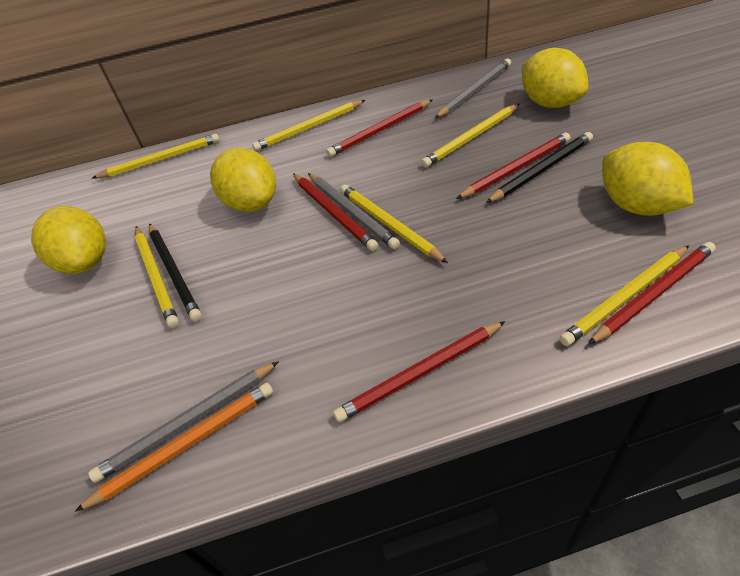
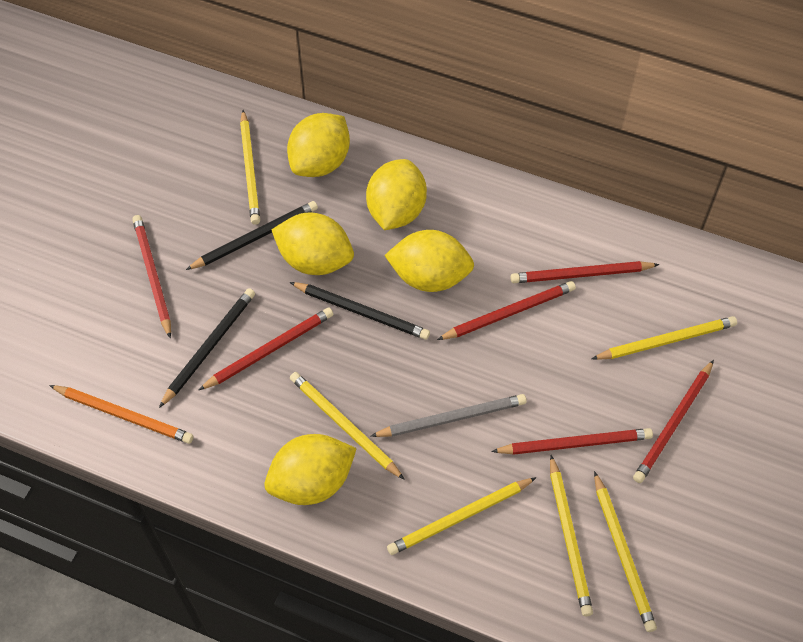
black pencil: [149,224,202,322] [486,132,593,203] = 2 -> [159,288,255,408] [186,201,318,270] [290,282,430,340] = 3
grey pencil: [88,361,279,483] [308,173,400,249] [435,58,511,118] = 3 -> [371,394,527,437] = 1
red pencil: [293,173,378,251] [326,99,433,157] [333,321,506,422] [456,133,570,199] [588,242,716,345] = 5 -> [132,215,171,339] [199,307,333,390] [437,281,576,340] [491,428,653,455] [510,261,660,283] [633,360,714,483] = 6
yellow lemon: [31,206,106,274] [210,148,276,212] [522,48,588,108] [602,142,694,216] = 4 -> [265,434,357,505] [271,213,354,275] [287,113,350,177] [366,159,427,230] [384,230,474,292] = 5

